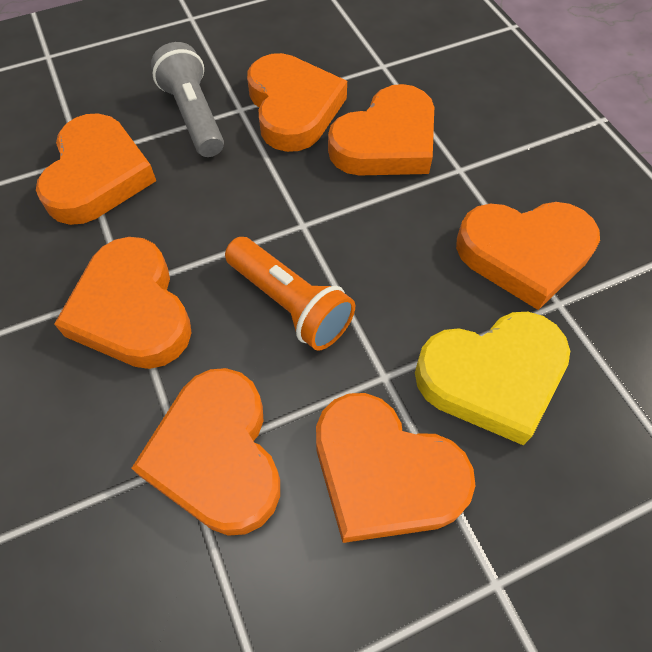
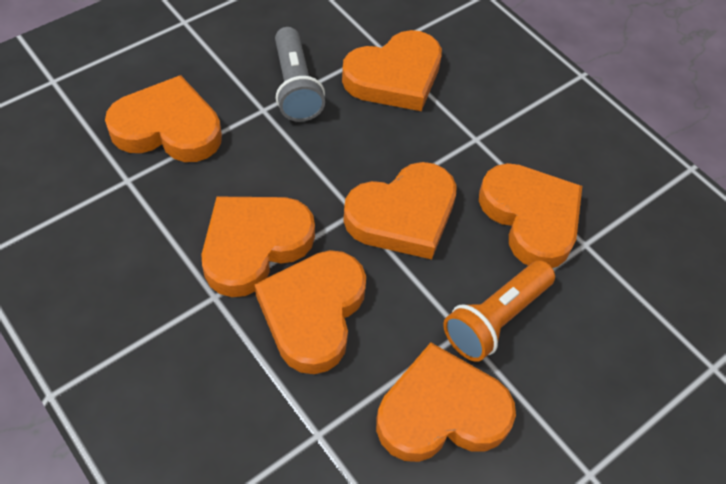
yellow heart: [415,312,570,445] = 1 -> none = 0

